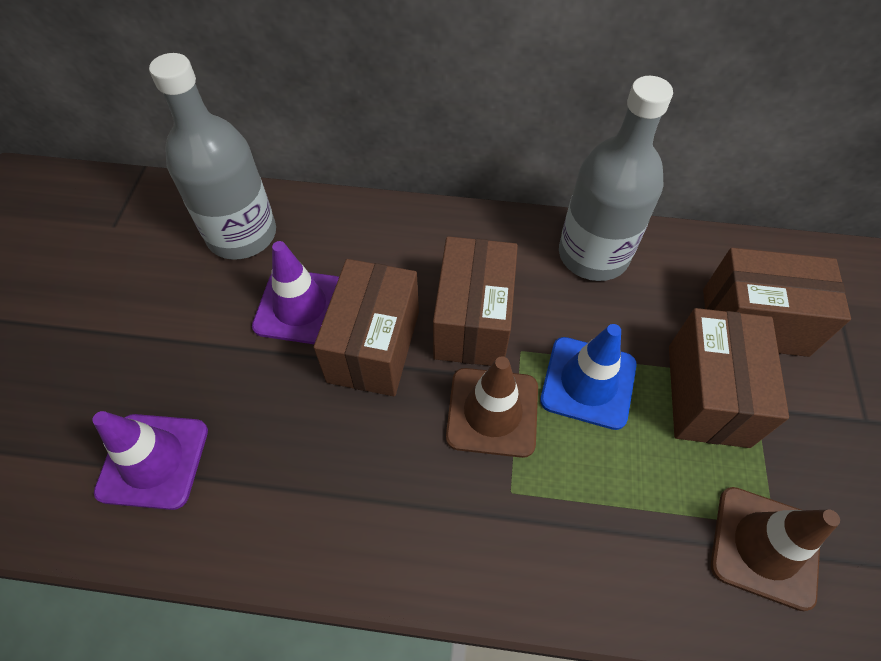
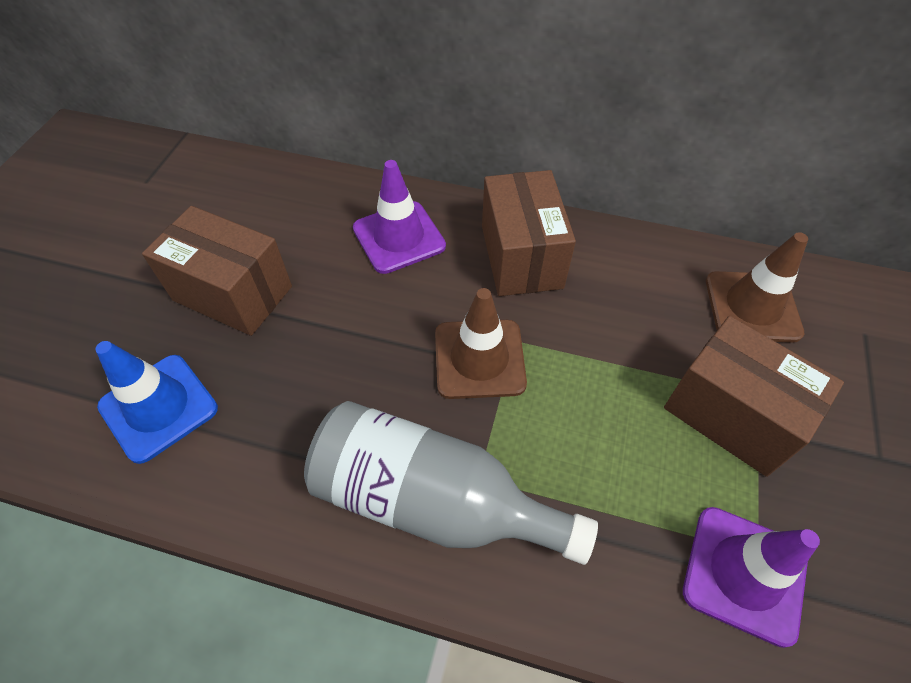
brown box: [314,259,419,396] [433,236,518,366] [669,308,789,448] [703,248,851,357] = 4 -> [142,206,292,336] [482,170,576,296] [664,316,844,477] = 3
grey bottle: [149,53,276,260] [559,76,673,281] = 2 -> [304,401,598,565] = 1

